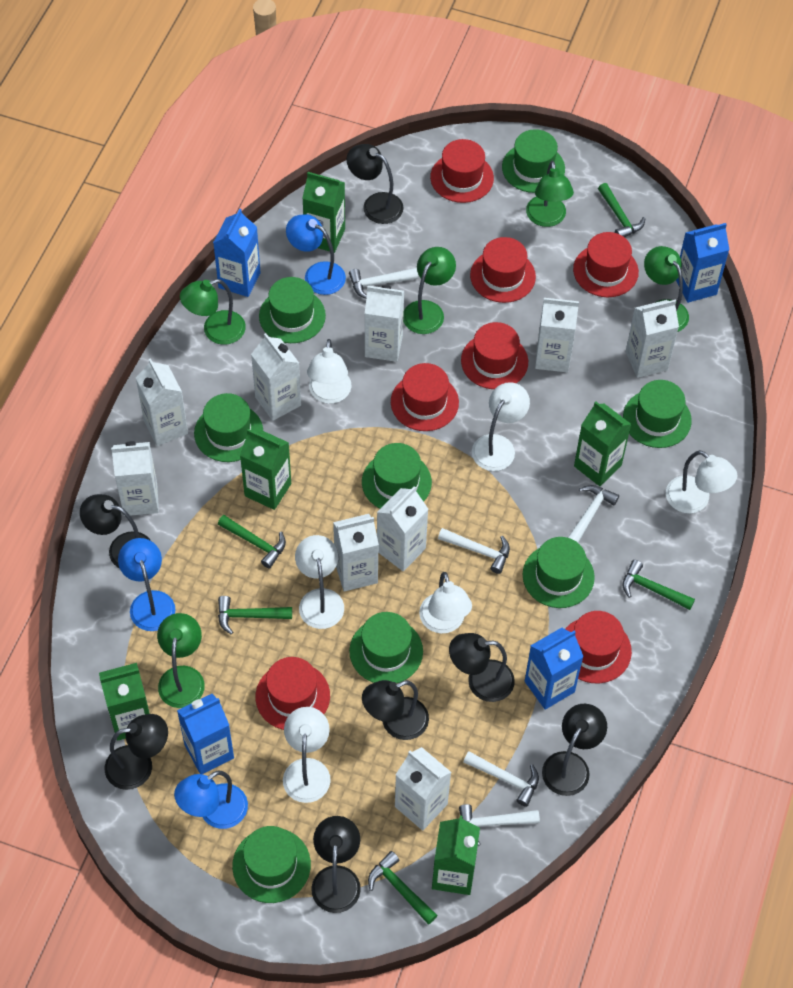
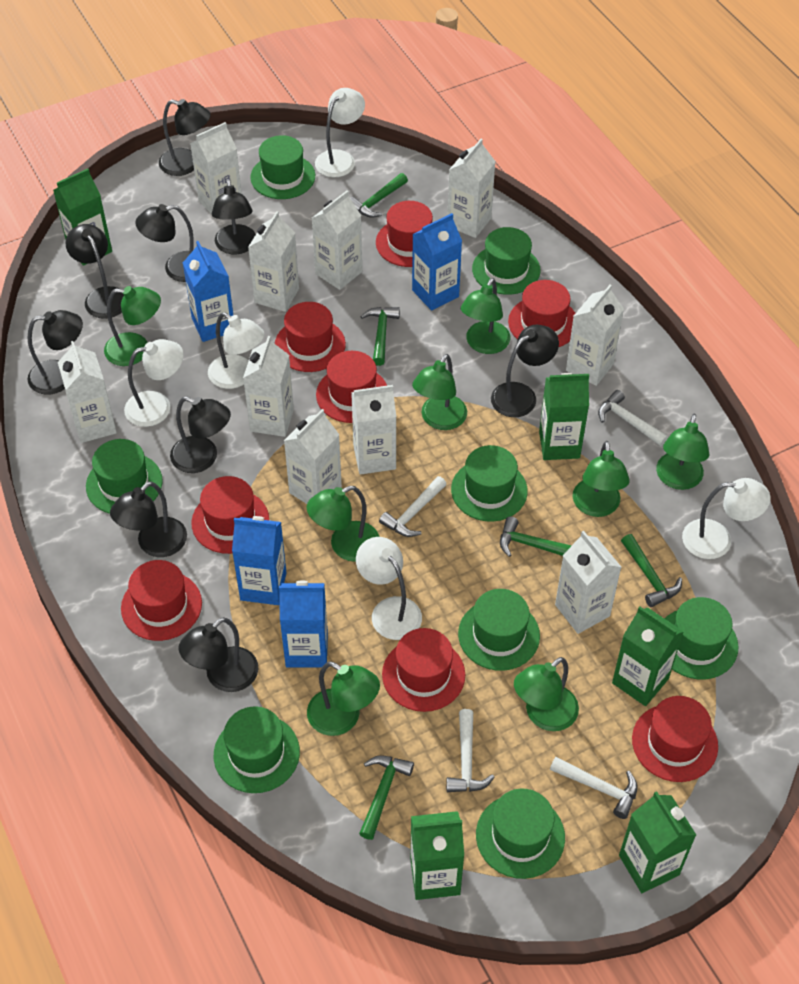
black lamp: [80,494,151,568] [105,714,168,790] [311,816,361,913] [347,144,404,224] [362,680,429,740] [449,633,515,702] [542,704,607,796] = 7 -> [27,310,83,395] [65,224,124,319] [110,481,187,557] [135,204,194,282] [159,99,211,176] [170,396,231,473] [178,617,258,692] [212,179,256,254] [491,325,559,417] = 9
blue lamp: [118,538,176,631] [174,771,248,829] [286,214,346,295] = 3 -> none = 0
green lamp: [157,613,205,708] [180,279,246,345] [403,247,456,334] [526,161,574,227] [644,246,689,332] = 5 -> [104,286,161,366] [307,486,379,562] [307,661,380,736] [412,354,467,430] [461,278,510,354] [514,657,579,731] [573,441,630,517] [656,414,709,490] = 8
red hat: [255,657,330,730] [391,363,459,431] [430,139,494,203] [461,322,528,389] [470,237,536,303] [565,611,632,683] [573,232,639,297] = 7 -> [121,560,202,641] [191,476,269,554] [275,302,346,372] [316,351,387,423] [376,201,433,267] [382,628,465,712] [508,280,575,347] [632,696,718,782] = 8
white carton: [111,441,159,516] [136,358,188,446] [251,333,301,421] [333,514,379,591] [365,285,404,362] [377,486,428,571] [395,747,451,830] [535,298,579,372] [626,299,679,378] = 9 -> [58,341,117,443] [190,122,242,219] [243,336,294,437] [248,211,299,312] [284,409,342,504] [312,191,362,290] [351,385,396,475] [448,139,496,238] [555,531,621,634] [566,285,624,386] = 10
white hammer: [349,268,418,299] [438,528,510,574] [459,804,540,846] [463,751,539,807] [568,485,619,543] = 5 -> [379,476,447,537] [446,709,495,792] [550,757,637,819] [598,390,668,446] = 4
white lamp: [283,707,331,803] [295,535,344,629] [307,339,351,404] [419,572,472,633] [472,382,530,471] [666,450,737,514] = 6 -> [124,339,184,427] [208,312,265,389] [315,88,365,177] [356,537,422,640] [682,478,771,559] = 5

